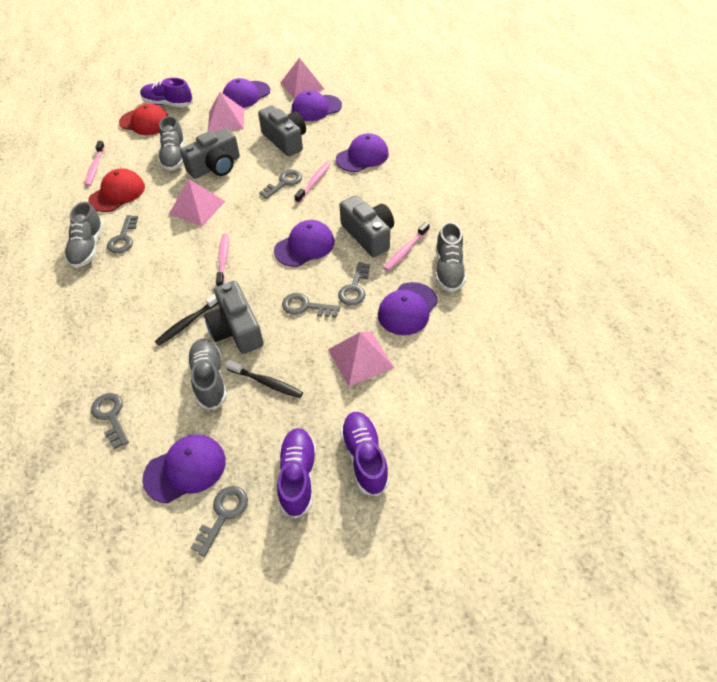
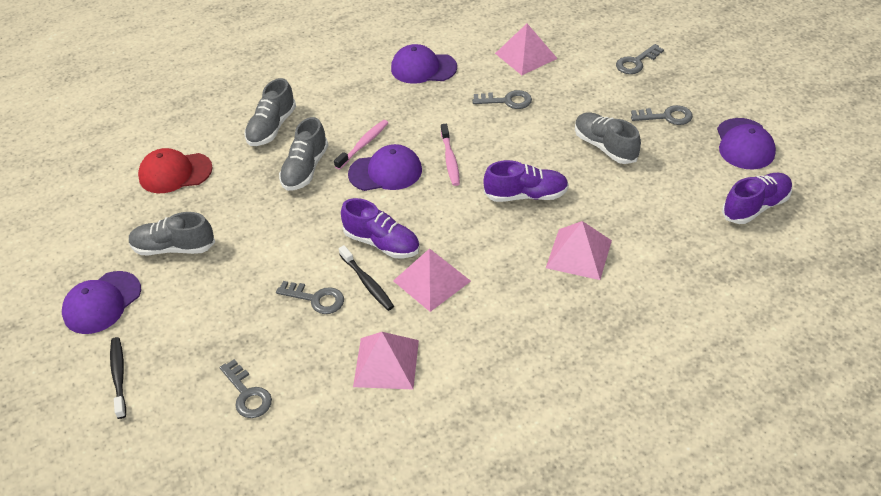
grey camera: [180,128,240,179] [204,281,264,354] [258,105,306,156] [340,195,394,257] = 4 -> none = 0
grey key: [91,393,129,449] [107,215,138,253] [191,486,248,557] [259,170,302,199] [282,293,340,317] [338,262,370,306] = 6 -> [220,359,272,418] [276,281,344,314] [472,90,532,109] [616,44,664,74] [631,105,693,125] = 5
pink toothbrush: [85,141,105,186] [216,233,229,286] [295,162,331,203] [384,222,430,271] = 4 -> [334,120,389,170] [441,124,460,186] = 2
purple cap: [142,434,226,503] [223,78,270,108] [274,220,334,267] [292,90,342,121] [336,133,389,172] [378,282,438,335] = 6 -> [62,271,141,334] [348,144,422,191] [391,44,457,84] [717,118,776,170] = 4
red cap: [88,168,145,212] [119,104,169,135] = 2 -> [138,148,213,193] = 1

